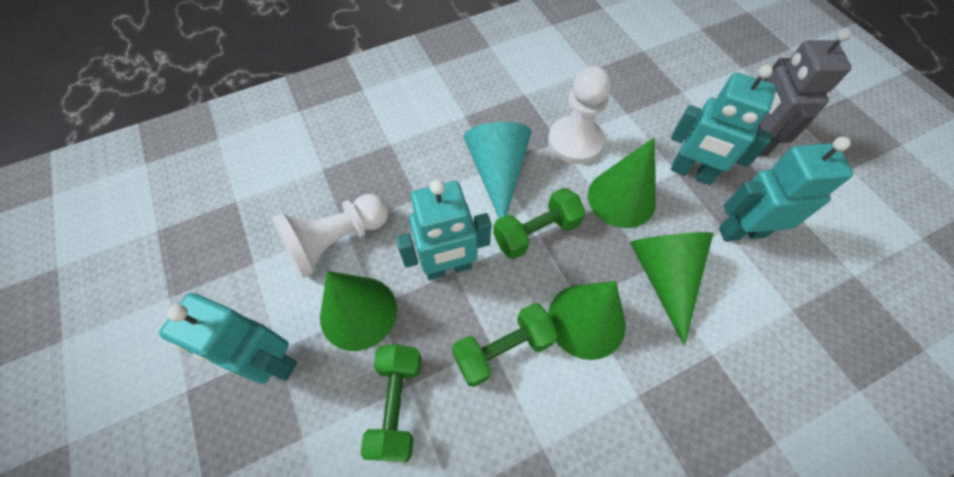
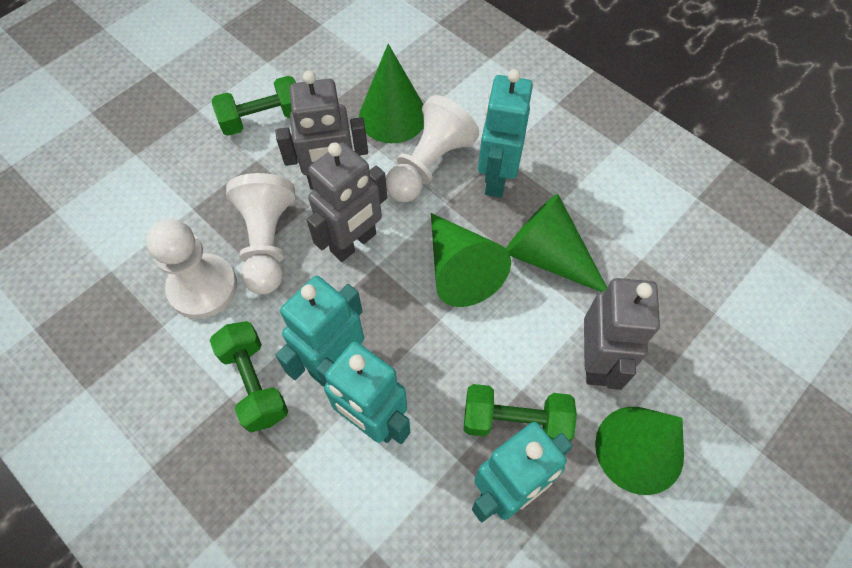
grey robot: [757,29,852,156] = 1 -> [276,71,368,190] [307,142,387,262] [584,278,660,390] = 3
turquoise cone: [464,122,532,219] = 1 -> none = 0
white pawn: [272,194,389,278] [548,66,611,164] = 2 -> [146,219,237,319] [226,173,295,295] [386,95,479,202] = 3

